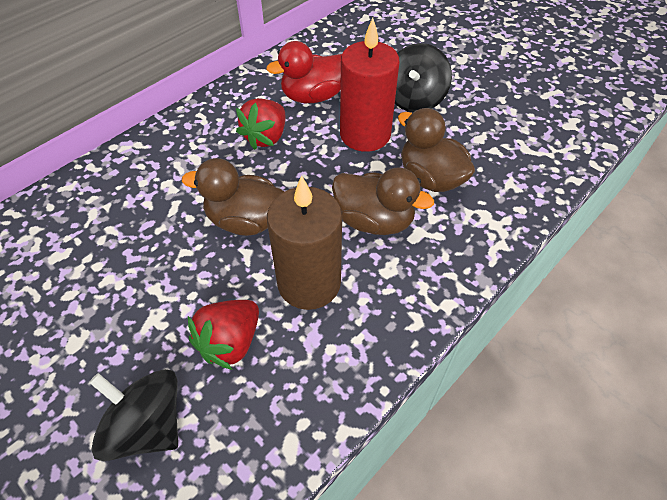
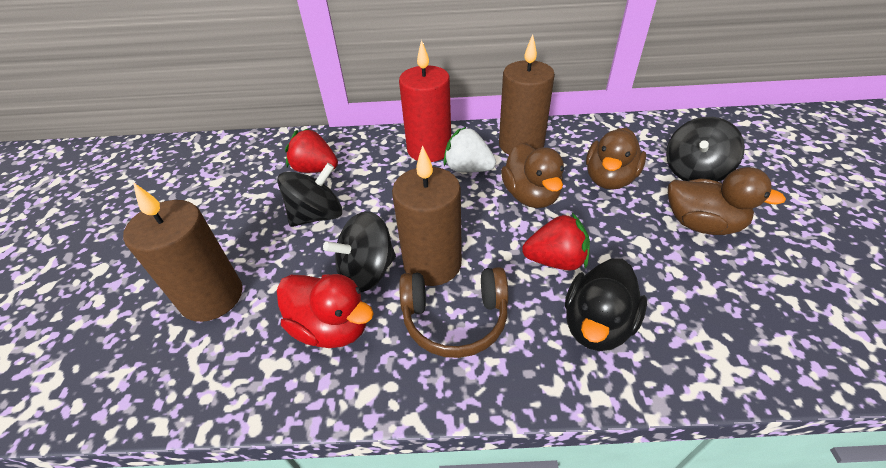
black duck: none = 0 -> [565,258,647,351] = 1
black spinning top: [89,369,178,461] [395,43,452,112] = 2 -> [277,163,342,227] [323,211,396,292] [666,117,745,182] = 3
brown candle: [267,175,342,310] = 1 -> [123,182,242,322] [392,145,462,286] [499,34,555,155] = 3
brown headphones: none = 0 -> [399,267,508,358] = 1
white strawberry: none = 0 -> [444,127,496,172] = 1

